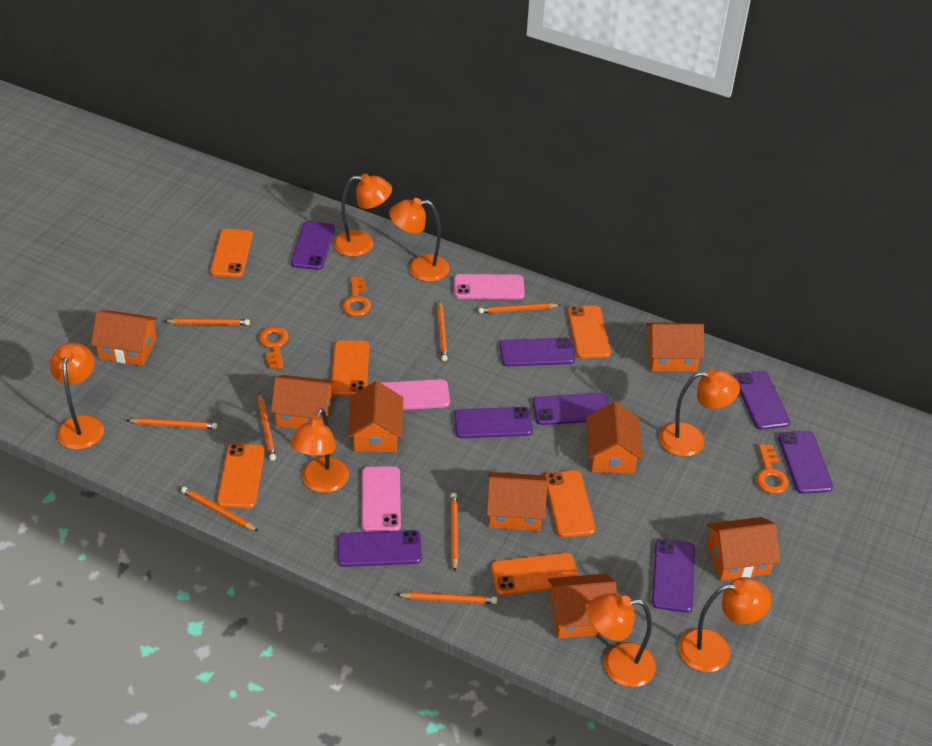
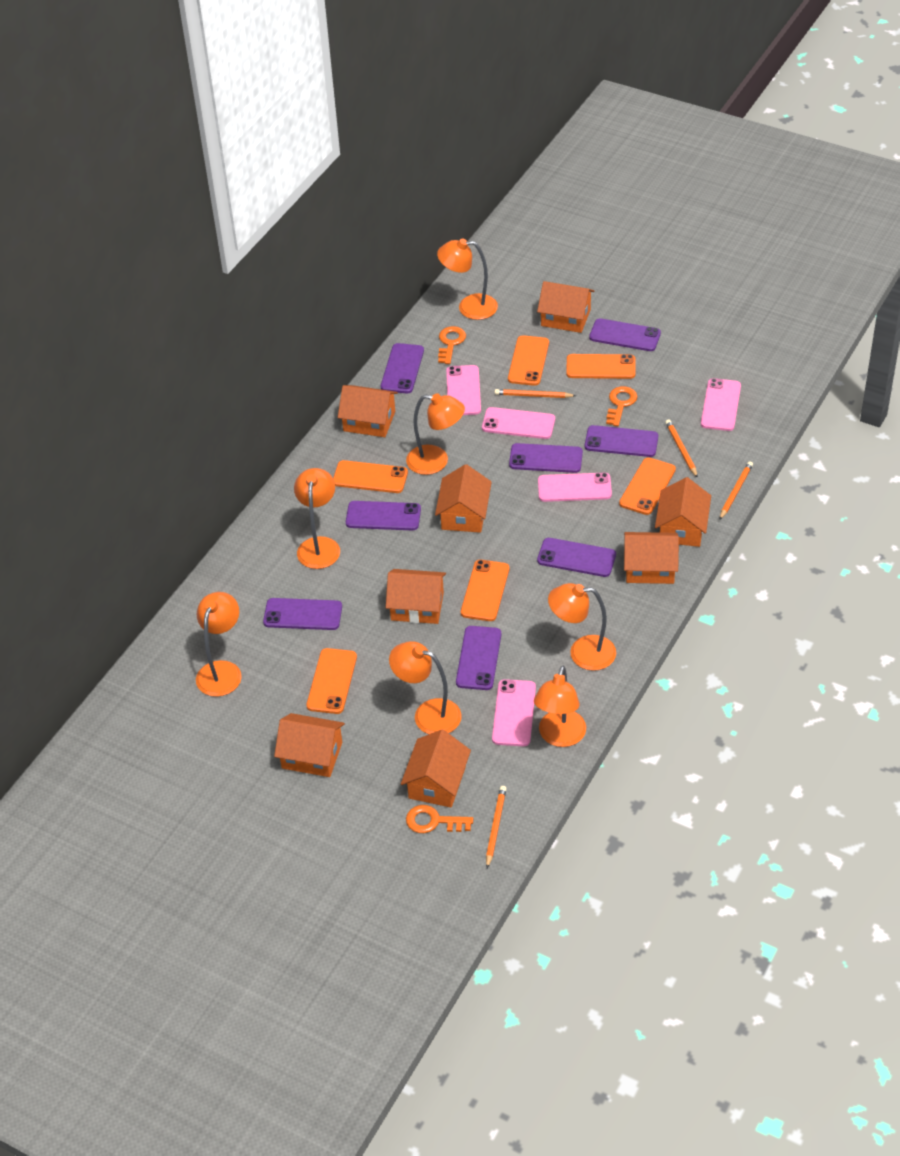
orange pencil: [126,418,218,429] [164,318,250,325] [181,487,258,531] [258,392,276,461] [396,592,497,604] [437,300,448,361] [451,493,458,571] [479,303,560,313] = 8 -> [486,786,507,868] [495,389,576,398] [665,419,698,478] [719,461,753,520] = 4
pink phone: [362,466,401,532] [382,379,450,410] [454,274,525,299] = 3 -> [446,365,481,415] [482,407,555,439] [492,679,536,746] [538,473,612,502] [701,378,741,431] = 5

